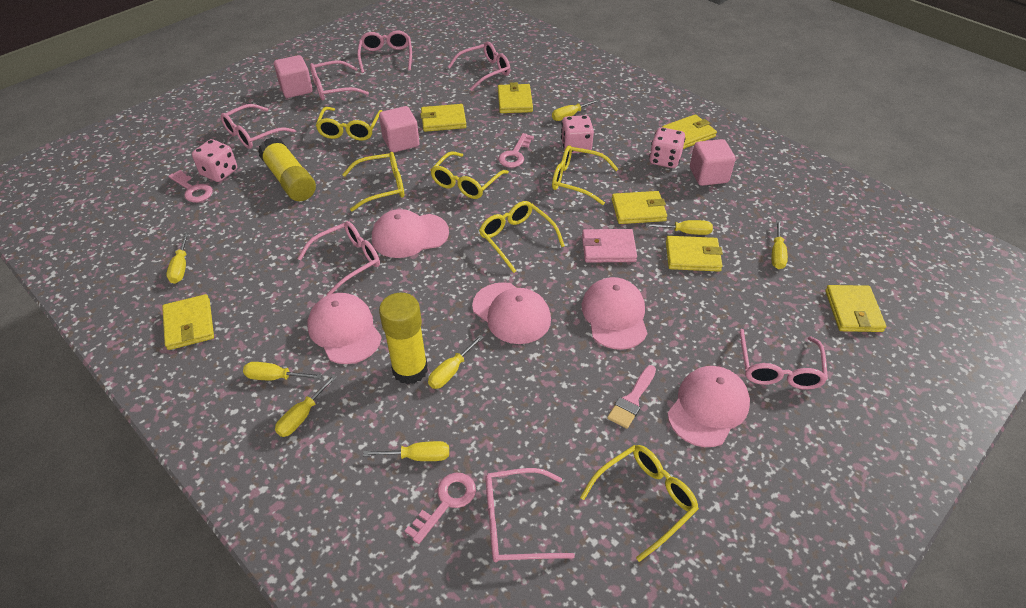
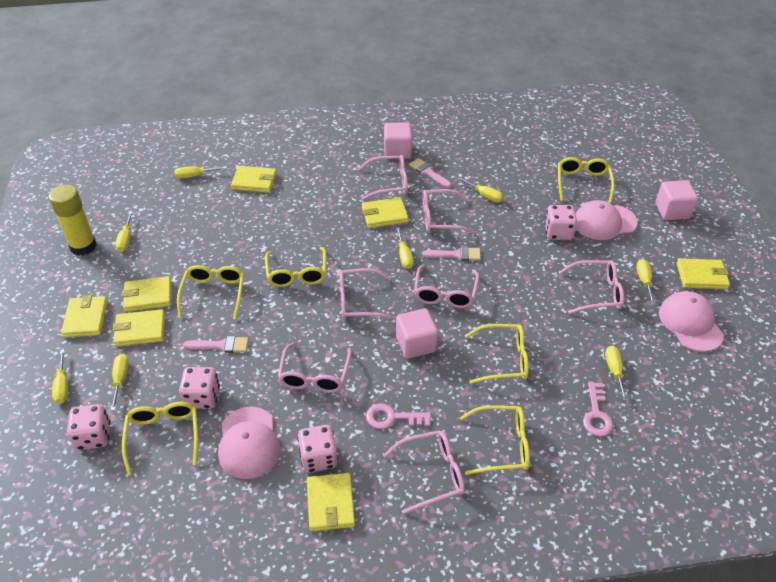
pink brush: [607,365,656,429] = 1 -> [183,336,249,353] [409,158,451,188] [423,247,481,261] = 3
pink cap: [307,293,382,364] [372,209,449,258] [472,282,551,344] [582,277,647,350] [667,366,750,447] = 5 -> [218,407,280,479] [576,200,637,240] [659,291,724,352] = 3
pink dice: [192,139,237,182] [561,115,594,153] [649,127,686,168] = 3 -> [67,404,111,450] [179,367,220,409] [297,425,338,473] [544,205,577,240] = 4
pink key: [168,170,213,202] [405,473,476,544] [498,133,534,168] = 3 -> [366,404,431,429] [583,382,613,436] = 2
pink wallet: [582,229,637,262] = 1 -> none = 0
yellow glue stick: [258,137,316,201] [379,293,428,385] = 2 -> [49,185,97,256] = 1

